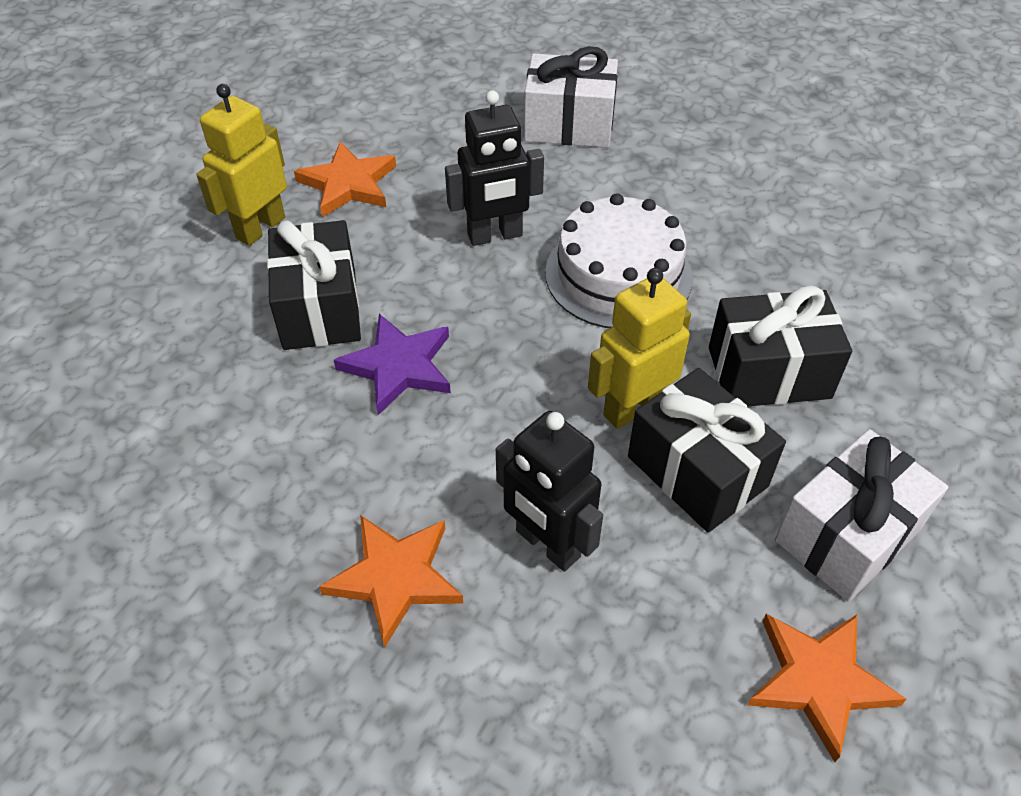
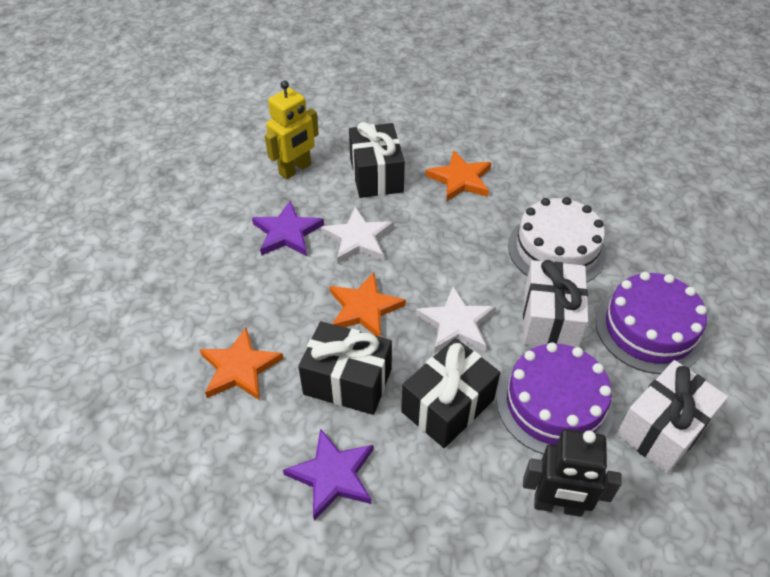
black robot: [445,90,544,246] [496,411,603,572] = 2 -> [523,429,622,517] = 1
purple cake: none = 0 -> [496,342,613,454] [596,272,707,374] = 2
purple star: [334,314,451,415] = 1 -> [252,201,324,256] [283,428,373,521] = 2
white star: none = 0 -> [321,207,393,264] [416,286,495,353] = 2
yellow robot: [196,84,287,246] [588,268,691,429] = 2 -> [265,81,319,180] = 1

